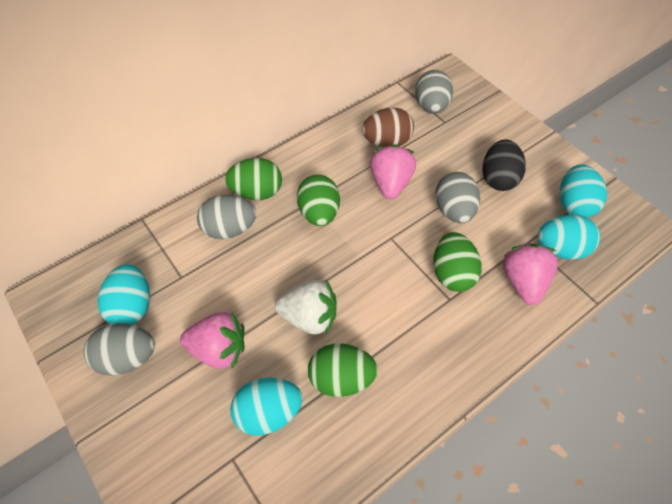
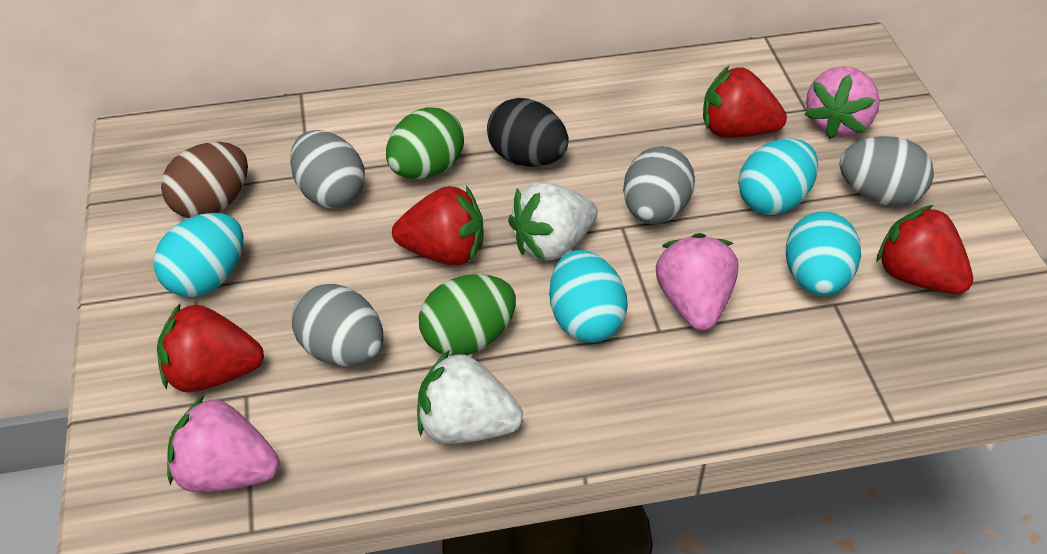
green egg: [225,158,282,200] [297,175,340,226] [308,344,378,397] [433,232,482,292] = 4 -> [386,107,464,179] [419,274,516,356] = 2
red strawberry: none = 0 -> [157,303,264,392] [392,186,484,265] [703,66,787,138] [876,205,973,294] = 4
white strawberry: [275,280,336,334] = 1 -> [417,350,523,444] [508,182,598,261] = 2

